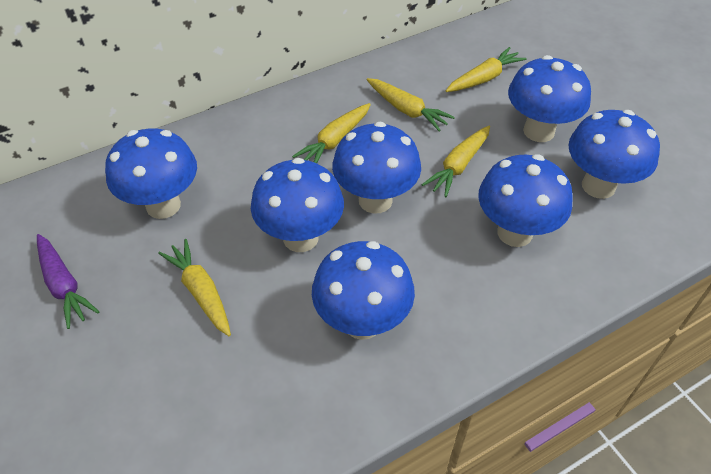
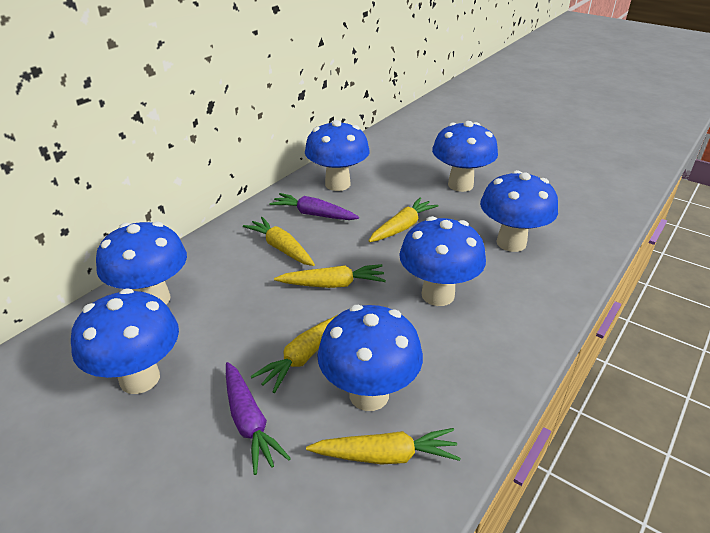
purple carrot: [37,234,100,329] = 1 -> [226,362,291,475] [269,193,359,220] = 2

